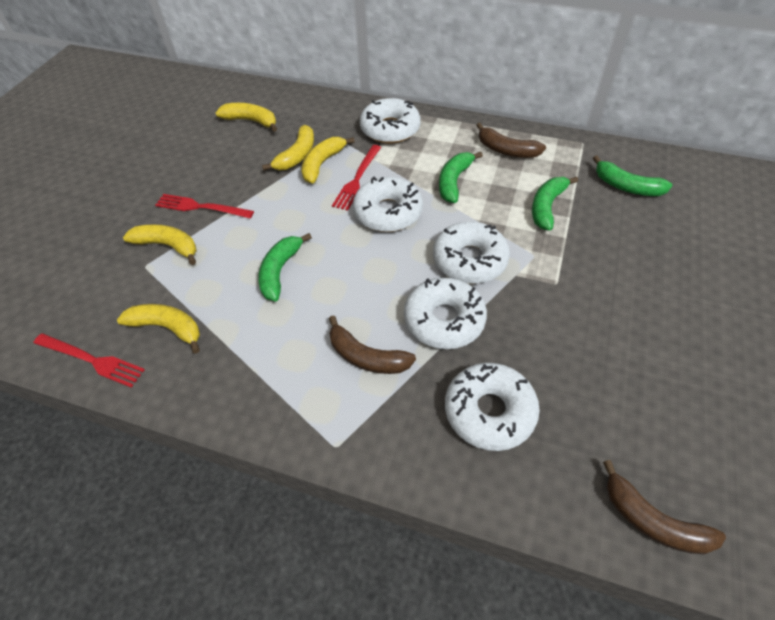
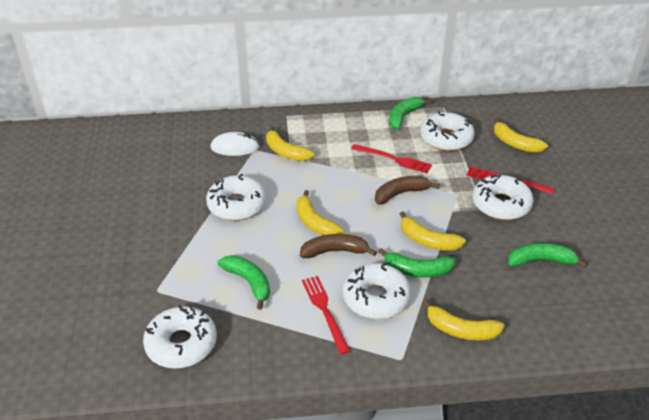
brown banana: [329,315,416,374] [476,123,546,158] [603,460,726,554] = 3 -> [300,234,377,258] [375,176,440,205] = 2
white mouse: none = 0 -> [210,132,260,156] = 1

